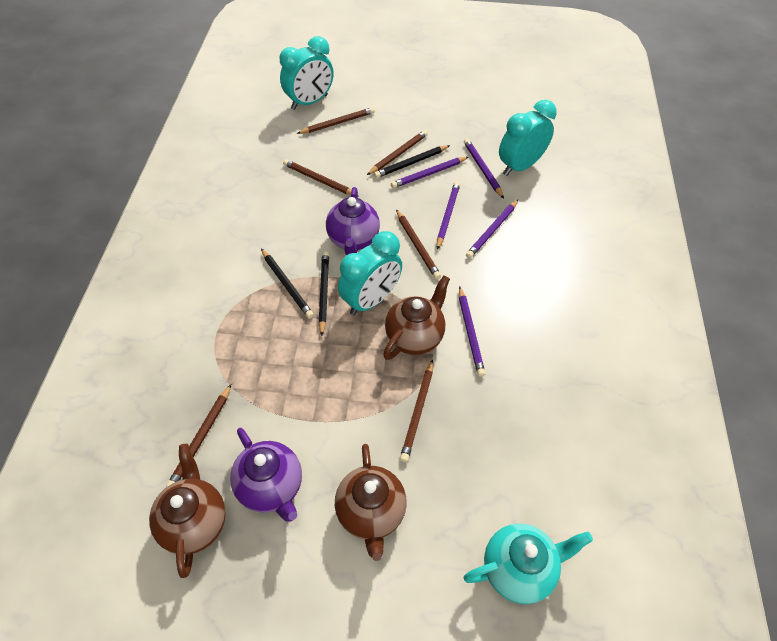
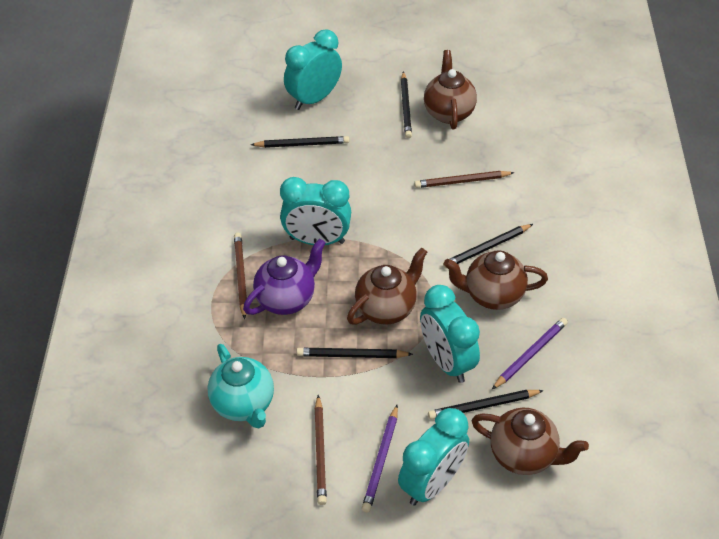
black pencil: [261,249,314,319] [318,251,329,336] [374,145,450,178] = 3 -> [251,136,349,148] [296,348,413,358] [401,72,412,138] [428,390,544,420] [443,224,533,269] = 5
brown pencil: [166,384,231,487] [283,159,352,195] [297,107,375,134] [367,130,428,175] [396,209,441,279] [400,359,433,462] = 6 -> [234,233,247,319] [314,395,327,505] [414,171,515,188] = 3
brown teapot: [149,444,226,578] [335,444,407,561] [383,275,450,360] = 3 -> [347,248,427,325] [424,50,477,130] [444,250,548,310] [472,408,589,475] = 4
purple pencil: [391,157,468,188] [437,181,460,250] [459,286,485,377] [464,138,504,199] [466,200,518,259] = 5 -> [362,405,398,513] [492,318,568,389] = 2
purple teapot: [230,428,302,522] [326,187,380,255] = 2 -> [243,239,325,315] = 1
turquoise clock: [280,36,334,110] [338,231,402,315] [499,100,556,176] = 3 -> [280,177,351,245] [284,29,342,110] [398,408,469,506] [420,285,480,383] = 4

